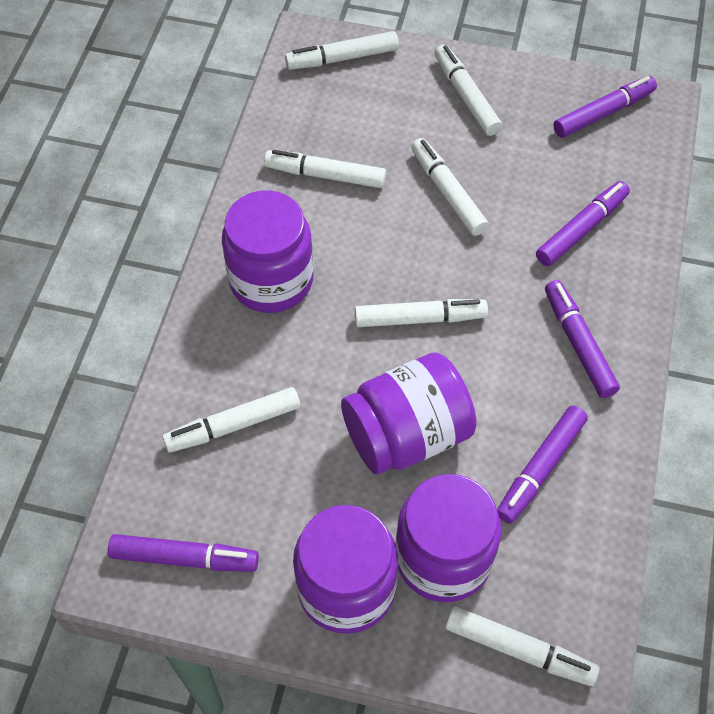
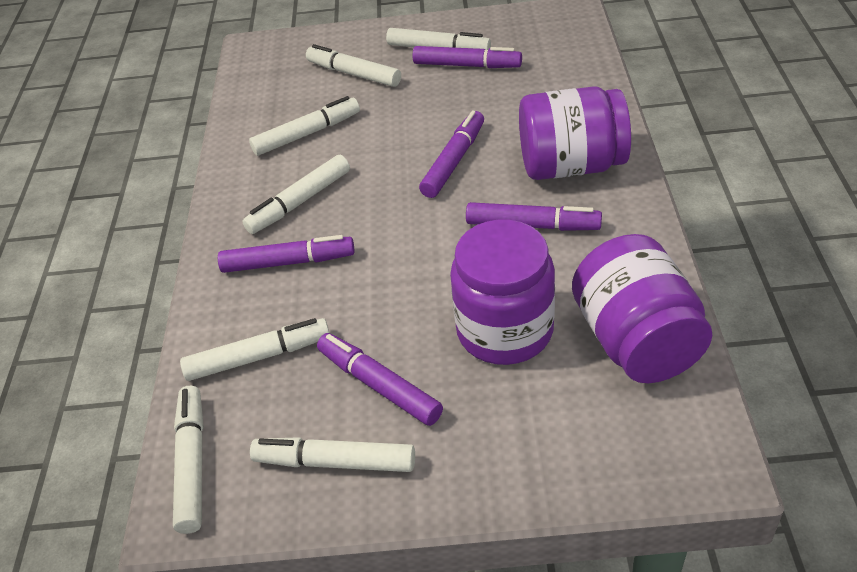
purple jar: [222,190,313,313] [293,505,398,634] [341,352,477,475] [396,474,501,602] = 4 -> [450,219,555,365] [519,86,631,180] [572,234,713,383] = 3

